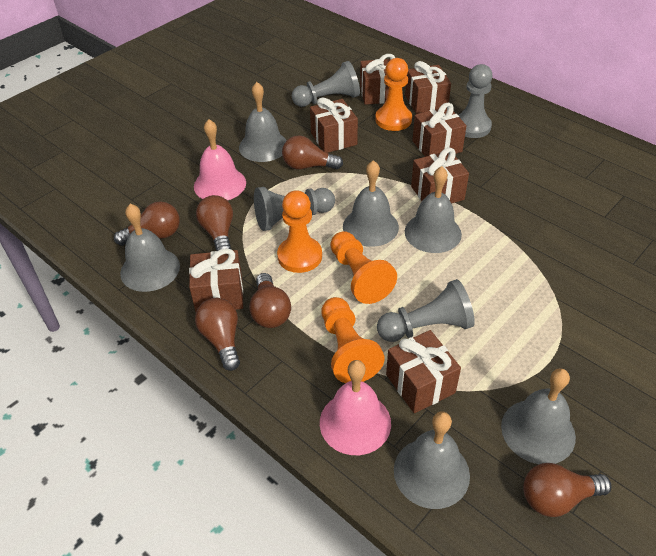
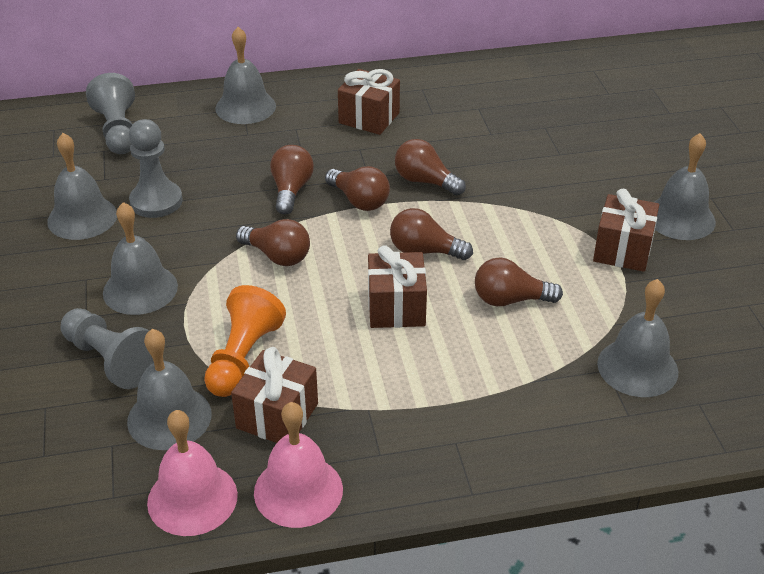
brown gift: [189,248,243,312] [310,97,358,153] [360,54,395,105] [386,330,461,413] [405,61,451,114] [411,148,469,204] [412,103,467,157] = 7 -> [231,347,318,443] [338,69,400,135] [368,245,427,328] [593,189,659,272] = 4
grey pawn: [254,187,335,231] [292,61,360,107] [377,279,475,342] [459,64,493,138] = 4 -> [61,308,154,389] [86,73,135,154] [129,119,183,218] = 3
orange pawn: [277,190,322,273] [321,297,384,383] [330,231,397,304] [375,58,412,131] = 4 -> [204,285,286,397] = 1

